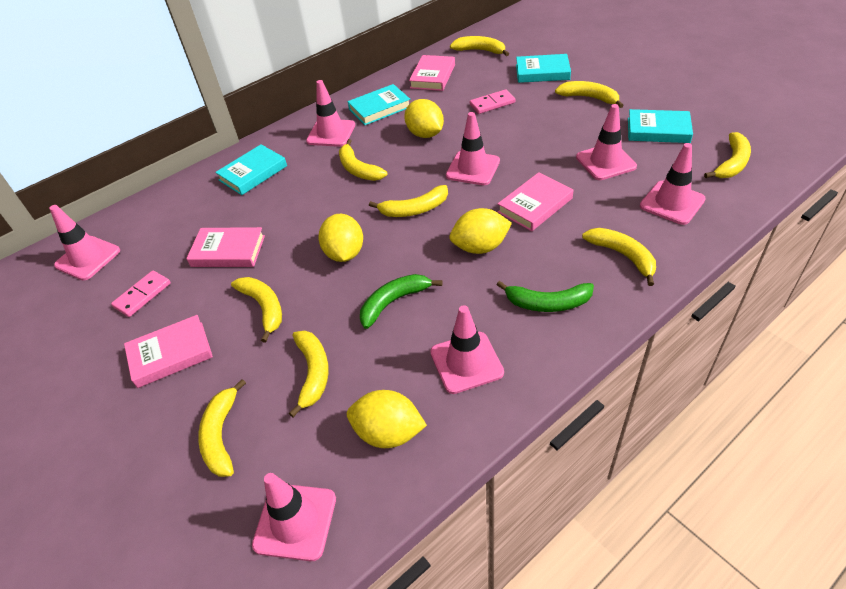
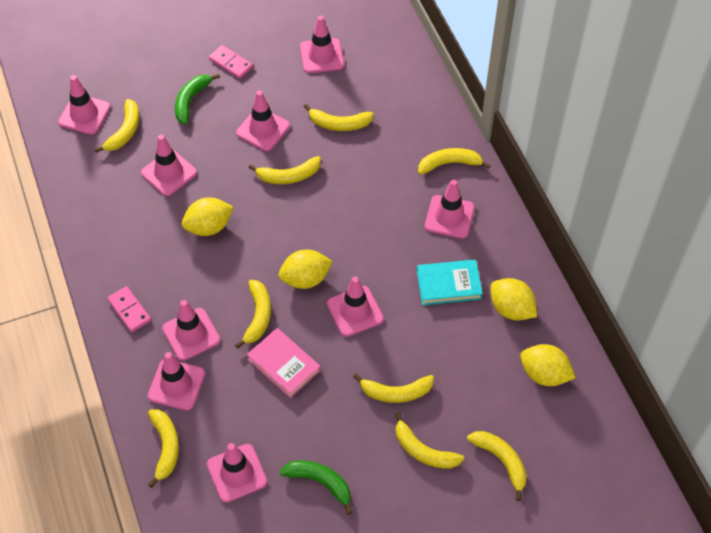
pink book: [124,315,213,388] [186,227,265,267] [409,55,455,91] [498,172,574,231] = 4 -> [247,328,321,398] = 1
pink traffic cone: [49,205,120,281] [252,473,336,561] [306,80,355,147] [430,305,504,394] [446,112,500,185] [576,104,637,180] [640,143,706,225] = 7 -> [58,75,110,135] [141,135,197,196] [148,352,205,410] [162,300,220,361] [207,443,267,503] [236,90,290,151] [300,16,344,73] [327,276,384,337] [425,180,475,239] = 9
turquoise book: [215,144,287,195] [348,84,410,125] [516,54,571,83] [628,109,693,143] = 4 -> [417,260,483,305] = 1

